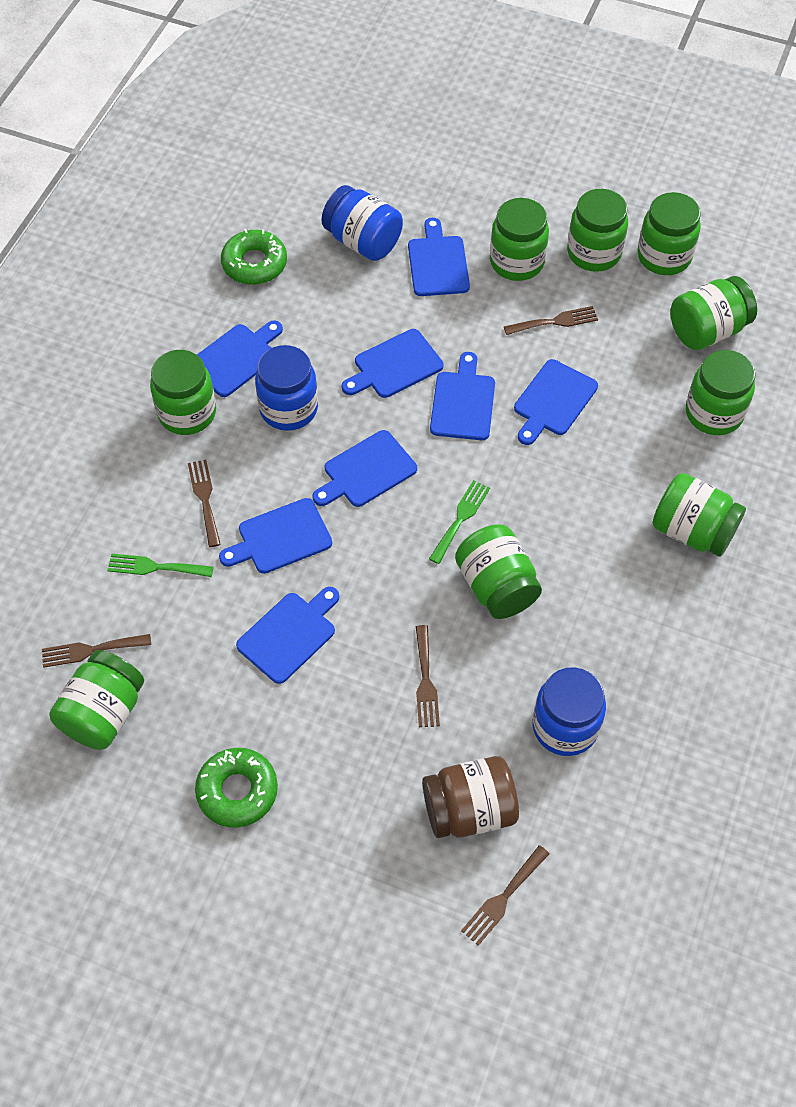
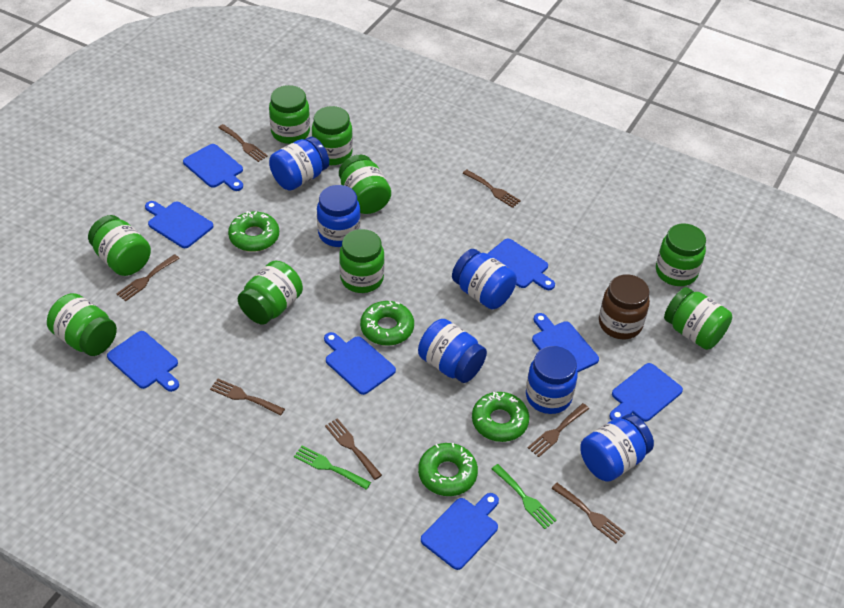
blue jar: [255,345,318,431] [321,185,403,261] [533,667,606,756] = 3 -> [269,137,329,190] [317,185,361,247] [418,319,487,383] [452,249,517,309] [526,346,578,414] [580,414,654,482] = 6
brown fork: [42,634,151,668] [188,460,221,547] [416,625,440,727] [461,845,549,946] [504,306,598,335] = 5 -> [116,254,180,301] [210,379,285,416] [218,124,268,162] [325,418,382,480] [463,170,521,208] [528,403,589,457] [551,483,626,543] = 7
green donut: [195,748,278,828] [221,229,287,285] = 2 -> [228,211,279,252] [360,301,414,346] [418,443,478,496] [472,392,529,442] = 4

